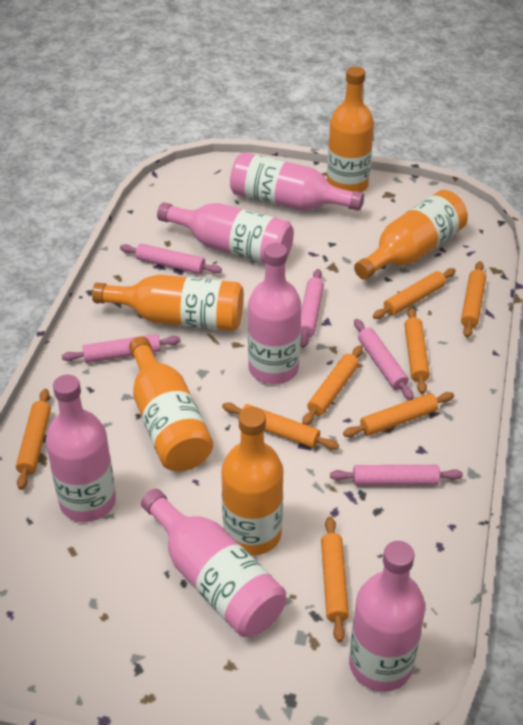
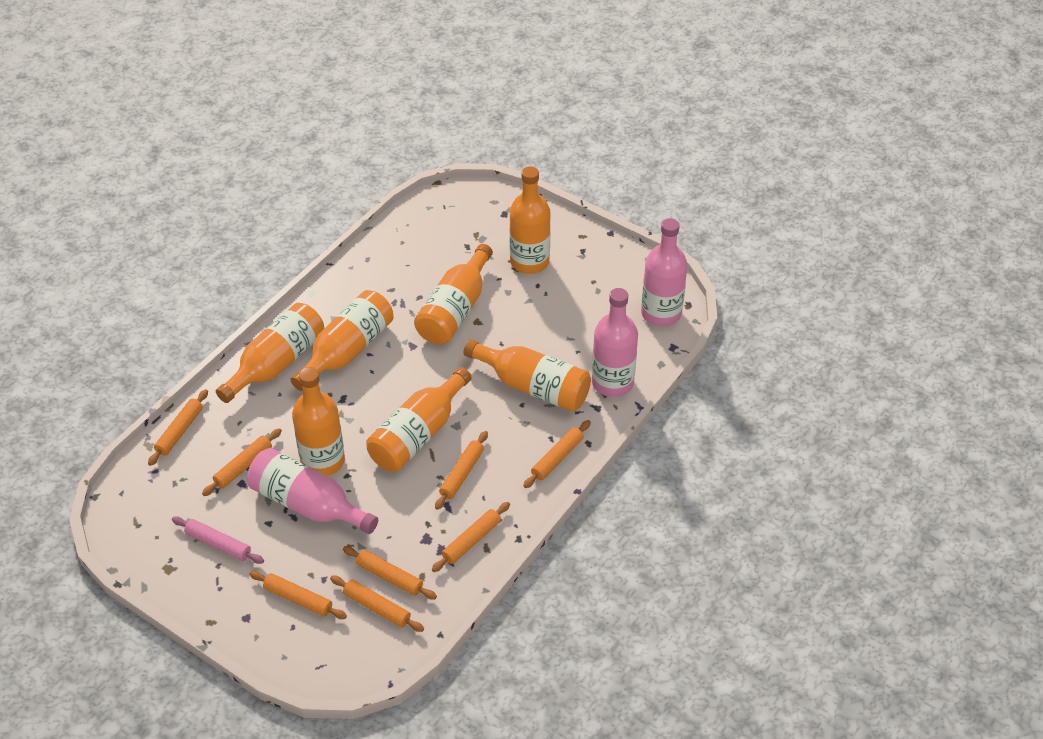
orange bottle: [92,275,244,331] [129,337,213,471] [221,407,283,556] [327,66,374,192] [354,190,468,280] = 5 -> [216,303,324,403] [291,290,394,391] [292,367,345,476] [366,367,472,472] [414,244,493,344] [463,339,591,412] [509,166,551,274] = 7
pink bottle: [46,375,116,522] [141,489,286,637] [157,202,294,263] [230,152,364,211] [248,243,301,384] [349,541,425,692] = 6 -> [247,448,378,534] [592,288,638,397] [641,218,687,327] = 3
pink rolling pin: [62,334,180,363] [120,244,222,274] [300,269,324,348] [330,465,463,485] [354,319,414,400] = 5 -> [172,516,264,564] = 1

